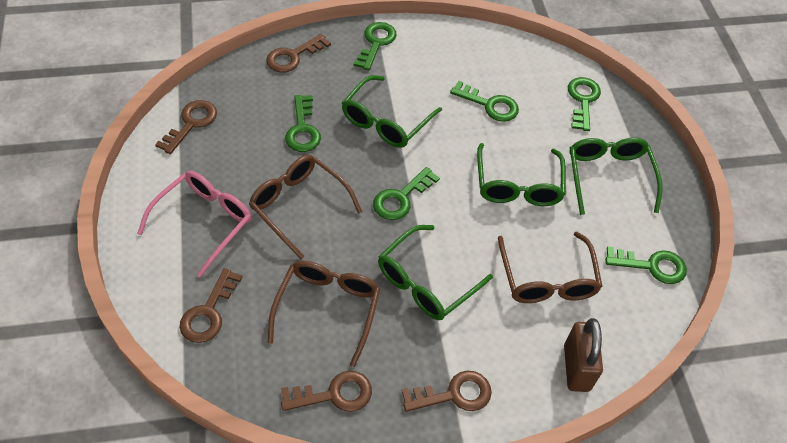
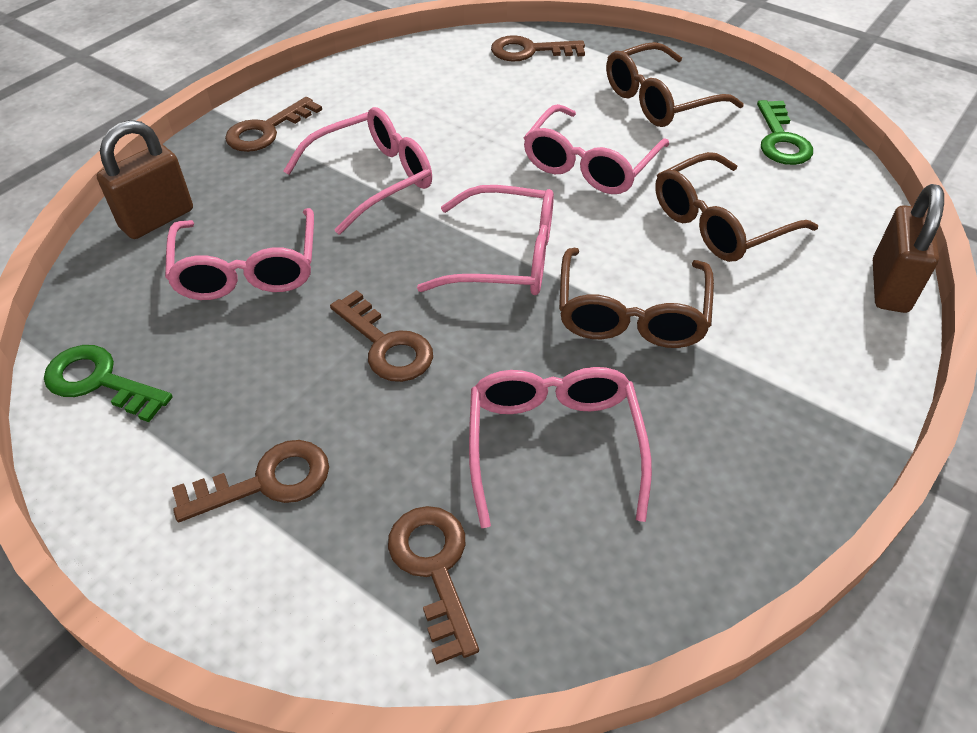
brown padlock: [564,318,603,392] = 1 -> [97,120,193,239] [873,184,944,313] = 2
green glasses: [342,75,442,148] [378,225,493,320] [477,143,566,206] [569,137,662,215] = 4 -> none = 0
green key: [285,95,321,152] [353,22,397,70] [373,167,440,220] [450,81,519,122] [568,77,601,131] [605,247,687,284] = 6 -> [44,345,173,422] [757,100,813,165] = 2
pink glasses: [137,171,251,277] = 1 -> [165,208,314,300] [283,107,432,235] [417,185,554,295] [469,367,652,528] [523,104,669,194] = 5

